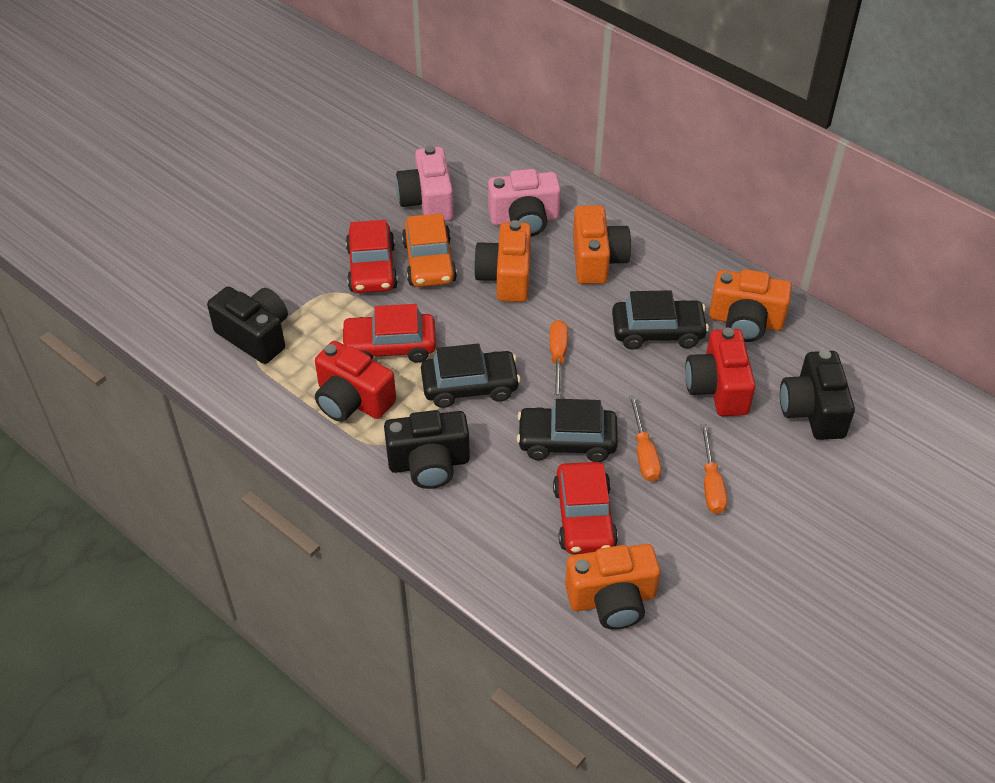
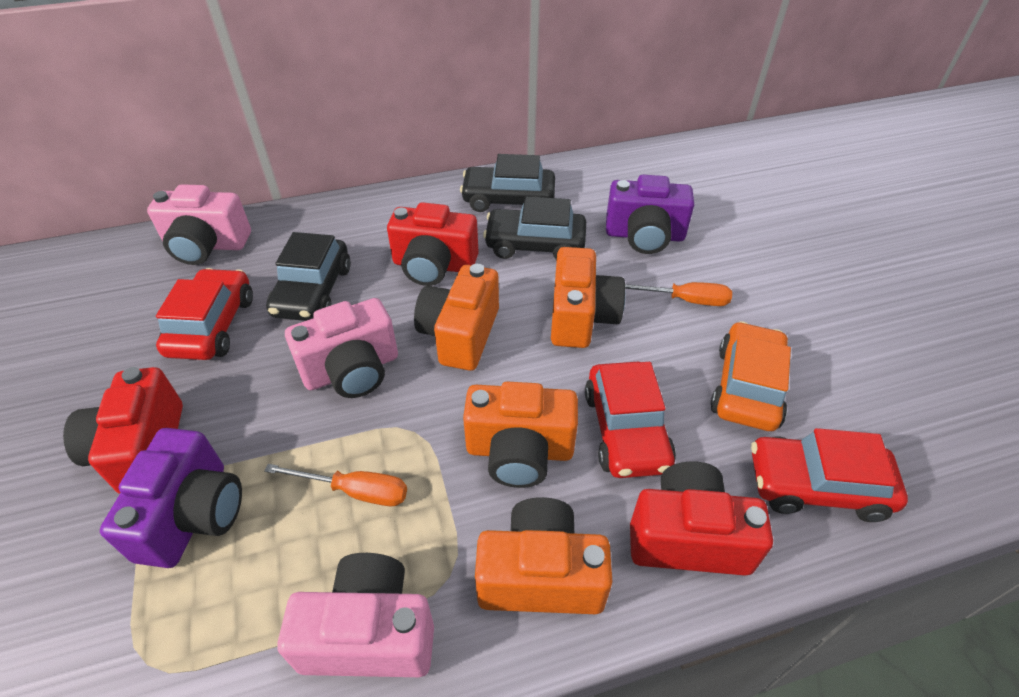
black camera: [207,286,288,364] [384,410,470,489] [780,350,855,440] = 3 -> none = 0
orange screwdriver: [550,320,568,400] [629,395,661,482] [701,424,727,514] = 3 -> [264,464,407,506] [625,282,732,306] = 2
pink camera: [396,145,454,221] [488,169,561,237] = 2 -> [147,184,251,265] [277,553,434,677] [285,298,398,398] = 3
purple camera: none = 0 -> [100,428,242,568] [606,175,694,254] = 2
red camera: [315,341,396,422] [685,328,756,416] = 2 -> [63,367,183,494] [387,202,479,286] [630,461,773,576] = 3

